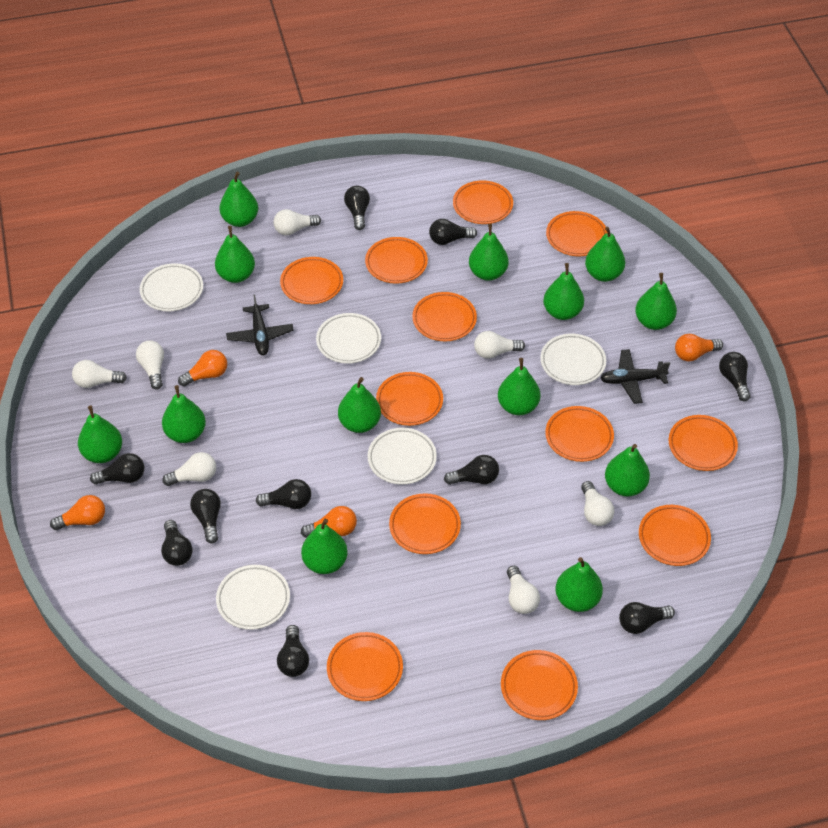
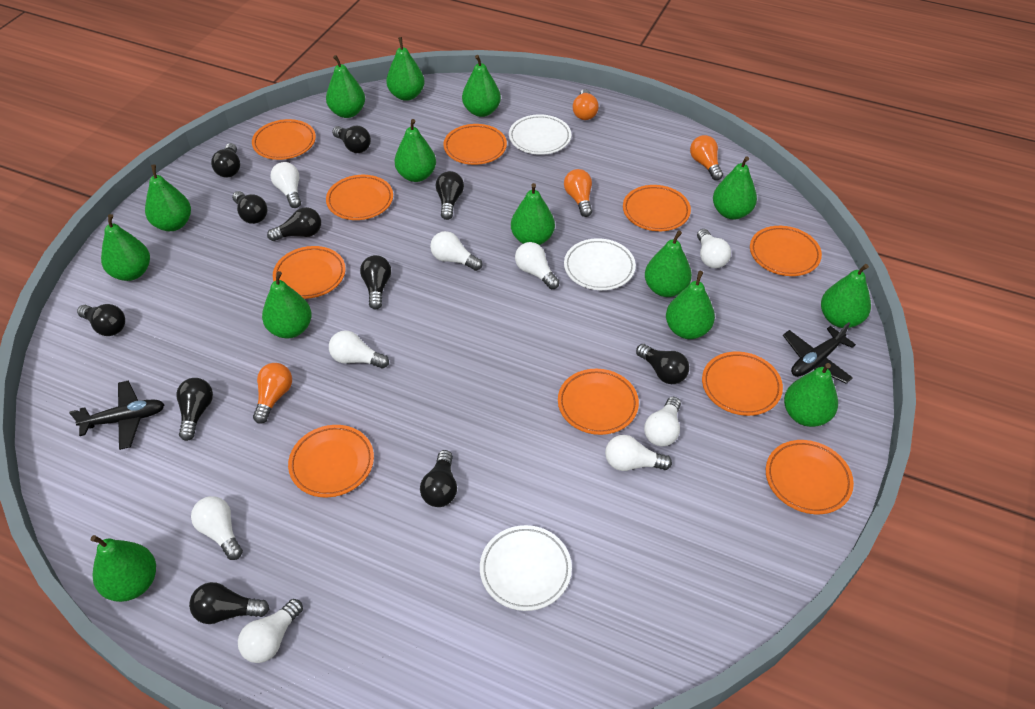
black light bulb: [90,453,144,485] [161,520,193,566] [190,489,221,543] [256,479,311,509] [277,625,309,677] [344,186,370,230] [429,219,477,245] [444,455,499,485] [619,602,675,634] [719,352,751,401] = 10 -> [77,304,125,336] [176,378,213,441] [189,582,269,624] [211,143,240,178] [232,191,267,224] [267,207,321,241] [332,126,371,153] [360,255,391,310] [420,450,457,507] [436,171,464,220] [636,344,689,384] = 11
green pear: [78,406,122,463] [162,385,206,443] [215,226,255,283] [219,172,258,227] [301,519,348,574] [338,377,381,433] [469,224,509,281] [498,358,540,415] [543,263,584,320] [556,557,603,612] [585,227,625,282] [605,444,650,497] [635,273,677,330] = 13 -> [90,535,156,602] [101,214,150,281] [145,165,191,231] [262,271,312,338] [326,55,365,118] [386,37,425,101] [394,119,436,182] [462,55,501,117] [511,183,555,245] [645,230,692,297] [666,271,715,339] [713,156,757,219] [784,363,838,427] [821,264,871,328] = 14
orange plate: [280,257,343,304] [327,632,403,701] [365,237,428,284] [376,372,443,426] [389,493,461,554] [412,292,477,341] [453,181,513,224] [501,650,578,720] [545,406,614,462] [546,211,608,256] [639,505,711,566] [669,415,738,471] = 12 -> [252,119,316,160] [273,246,346,299] [288,425,374,497] [326,175,393,220] [443,124,507,165] [558,369,639,435] [623,185,691,231] [702,352,783,416] [750,226,822,276] [766,440,854,514] = 10
white light bulb: [72,360,127,388] [136,340,164,390] [162,452,216,486] [273,209,321,235] [474,331,525,359] [507,566,540,614] [581,481,614,526] = 7 -> [191,496,243,560] [238,599,303,663] [271,162,301,208] [329,331,389,368] [430,231,482,271] [515,242,560,289] [605,435,672,471] [644,397,681,446] [697,229,731,268] = 9
white plate: [140,263,203,311] [216,565,290,630] [316,313,381,364] [368,428,437,485] [540,334,606,385] = 5 -> [480,525,572,611] [509,115,571,155] [564,238,636,290] = 3

